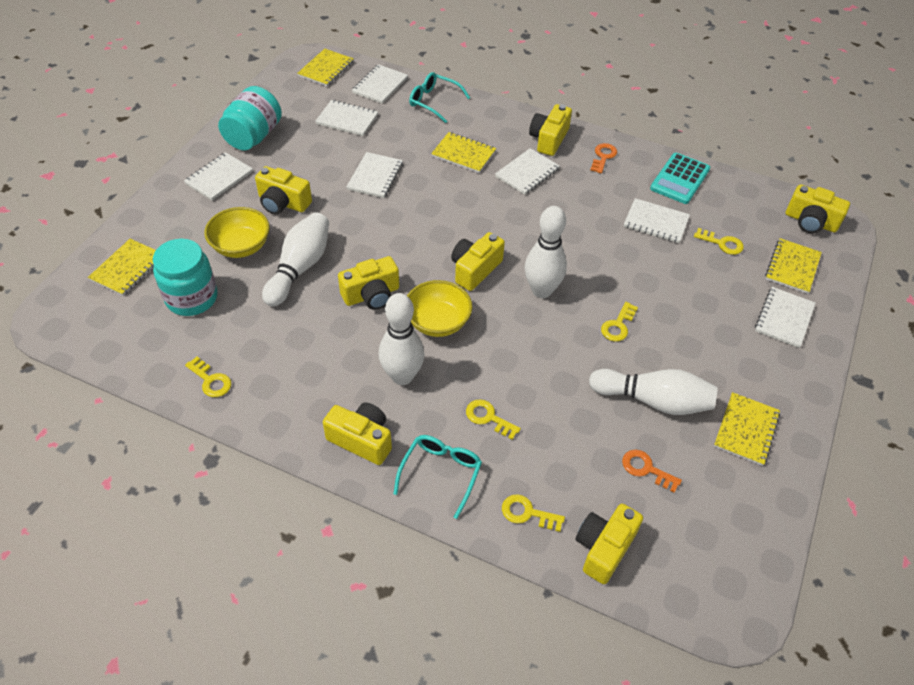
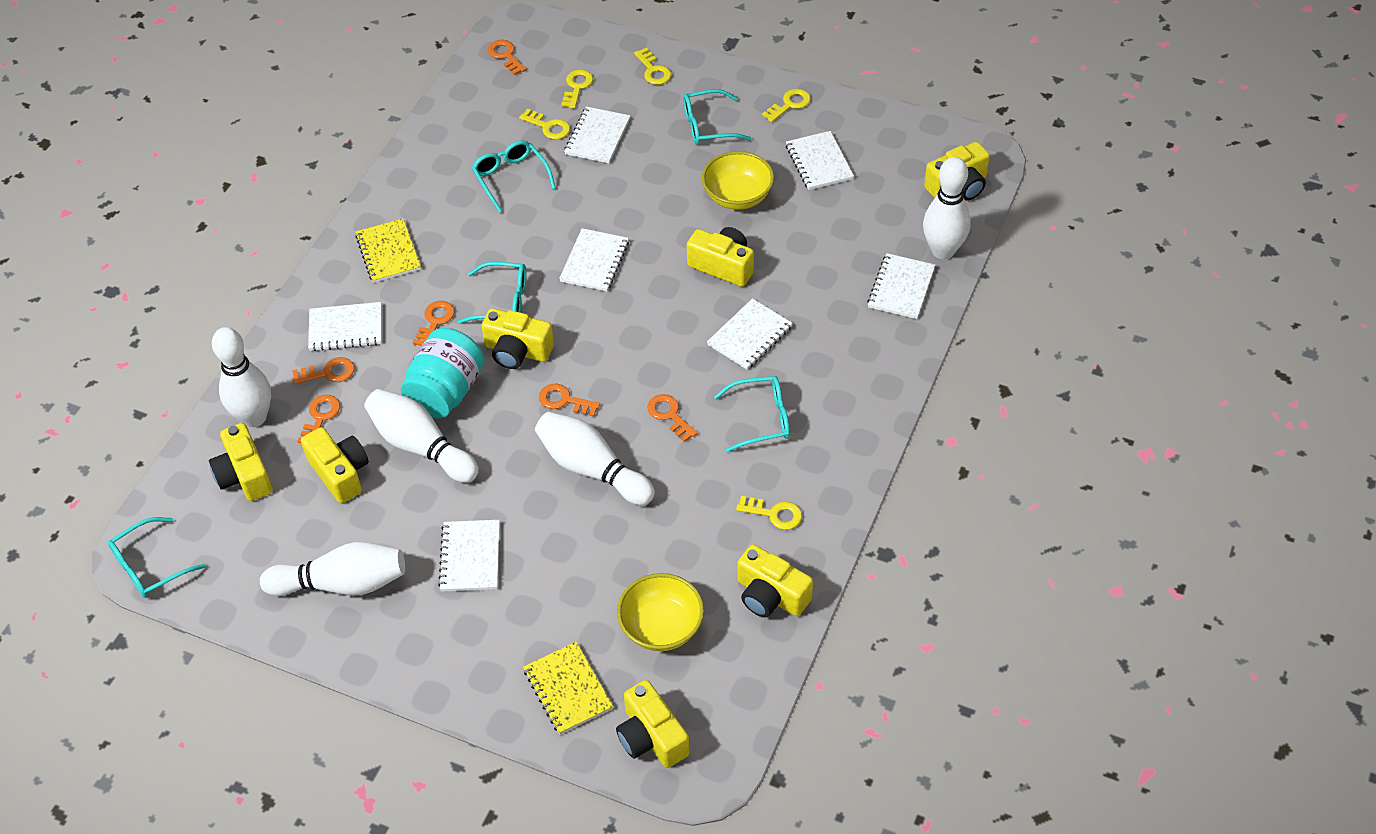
orange key: [590,143,617,174] [622,450,682,493] = 2 -> [292,357,355,384] [297,395,340,443] [412,301,455,346] [488,40,527,75] [539,383,600,417] [647,394,698,442] = 6
turquoise calculator: [650,153,710,204] = 1 -> none = 0
turquoise glasses: [393,435,482,519] [409,72,470,123] = 2 -> [108,517,206,598] [458,262,527,324] [472,140,556,212] [683,89,751,145] [714,376,790,452] = 5
turquoise jar: [153,239,218,316] [218,86,282,151] = 2 -> [400,328,485,418] = 1
white bowling pin: [262,212,329,307] [379,293,424,385] [525,206,567,298] [589,369,718,415] = 4 -> [212,327,271,427] [260,542,405,596] [364,389,479,483] [535,412,655,505] [923,157,971,259] = 5
yellow notebook: [88,239,156,296] [297,49,354,86] [431,132,496,173] [714,392,780,466] [765,238,822,294] = 5 -> [355,219,421,283] [523,642,613,734] = 2

